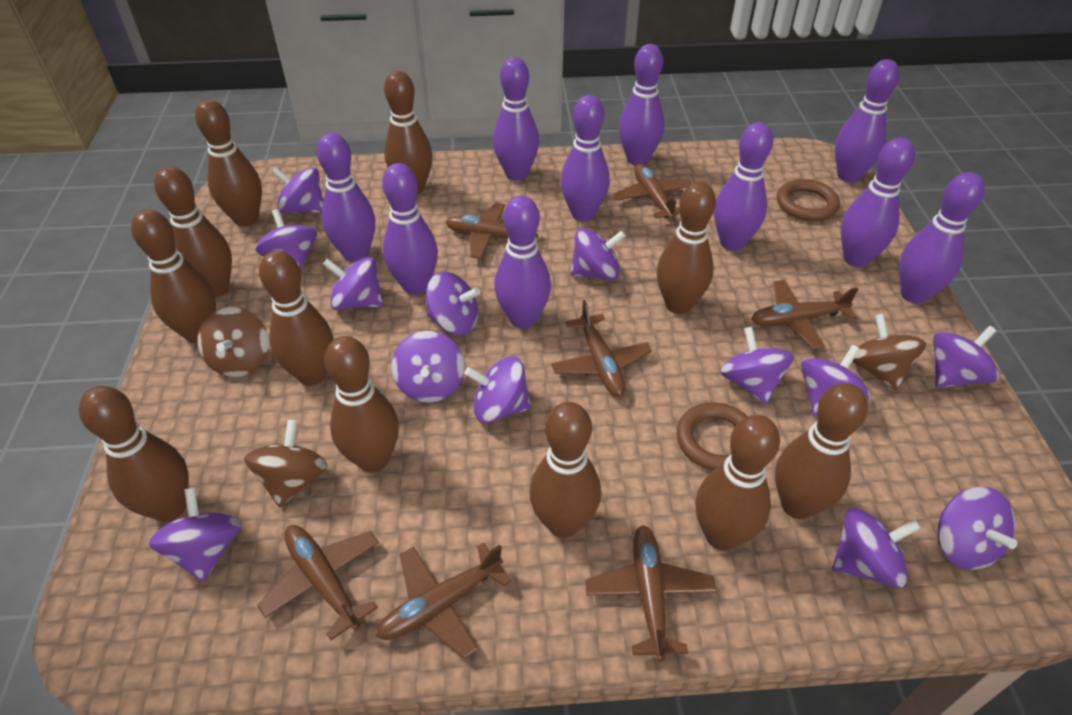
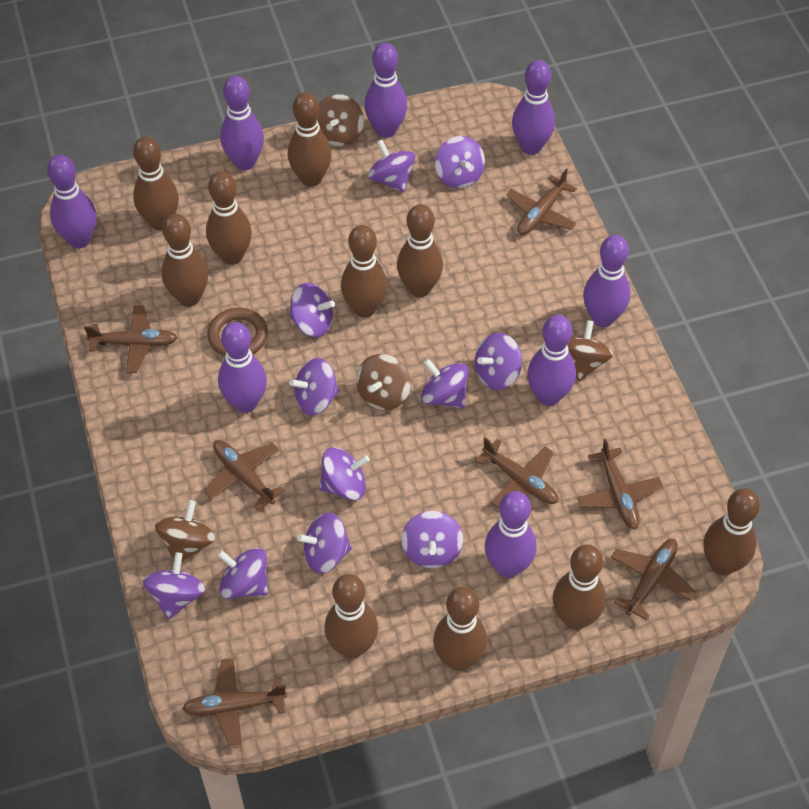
brown bowling pin: [79,386,189,522] [131,209,216,343] [154,166,232,298] [195,99,262,227] [259,250,333,386] [324,336,399,473] [384,71,433,194] [529,402,601,538] [657,182,716,314] [696,415,780,551] [775,383,868,519] = 11 -> [133,136,179,230] [161,214,208,307] [206,171,252,265] [288,92,332,187] [324,574,378,658] [341,225,387,318] [397,204,443,297] [433,587,487,671] [553,544,606,630] [704,489,760,575] = 10
brown ring: [677,403,748,471] [777,179,840,221] = 2 -> [207,308,268,356] = 1
brown spinning top: [197,307,269,377] [244,420,328,507] [852,314,926,390] = 3 -> [155,500,215,563] [317,94,364,146] [356,354,410,410] [567,320,613,382] = 4
purple bowling pin: [317,133,375,262] [382,163,438,294] [493,57,539,181] [494,196,551,329] [560,95,610,221] [619,44,664,166] [714,122,773,251] [835,59,900,183] [841,137,915,267] [899,172,985,304] = 10 -> [47,155,96,248] [218,322,267,413] [220,76,264,170] [364,43,407,138] [485,491,537,578] [512,60,555,155] [527,315,576,406] [583,235,630,327] = 8
purple spinning top: [148,487,242,582] [255,209,317,272] [271,167,323,214] [323,257,383,310] [391,331,465,403] [426,272,480,335] [464,356,531,423] [570,228,626,280] [720,327,794,404] [801,345,870,416] [832,508,921,588] [933,326,999,388] [938,486,1017,570] = 13 -> [143,552,205,619] [217,548,268,599] [289,358,339,415] [290,283,335,337] [297,513,352,574] [319,447,370,500] [368,140,415,193] [401,511,463,568] [421,359,469,408] [435,136,485,189] [475,333,522,390] = 11

